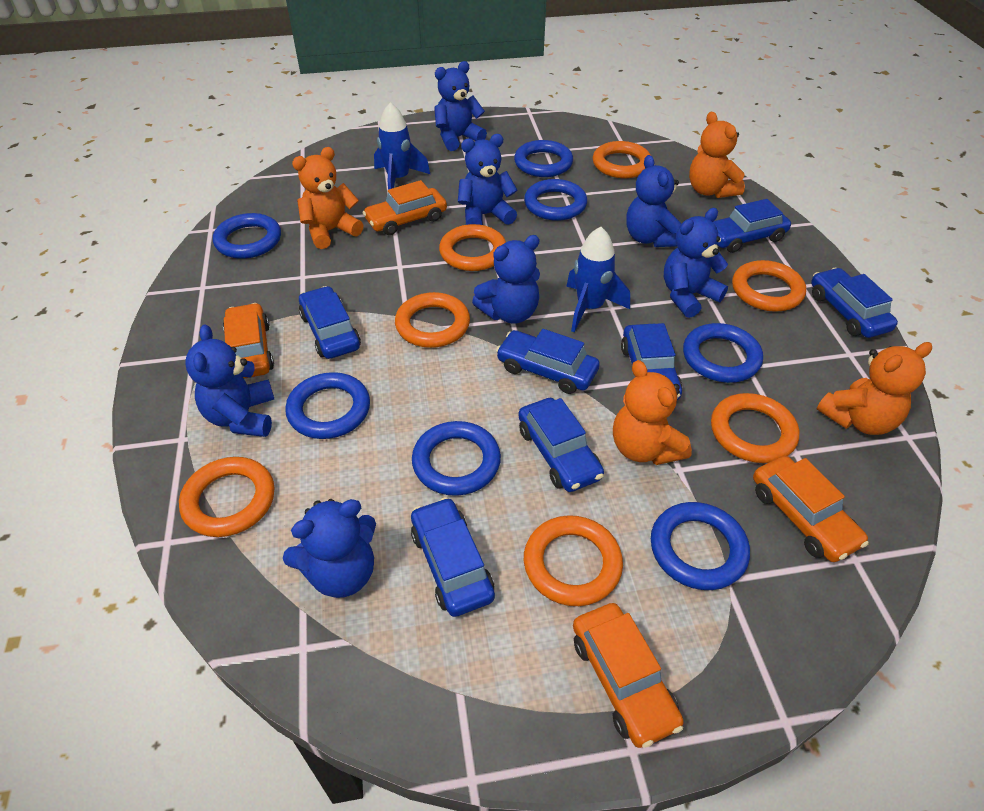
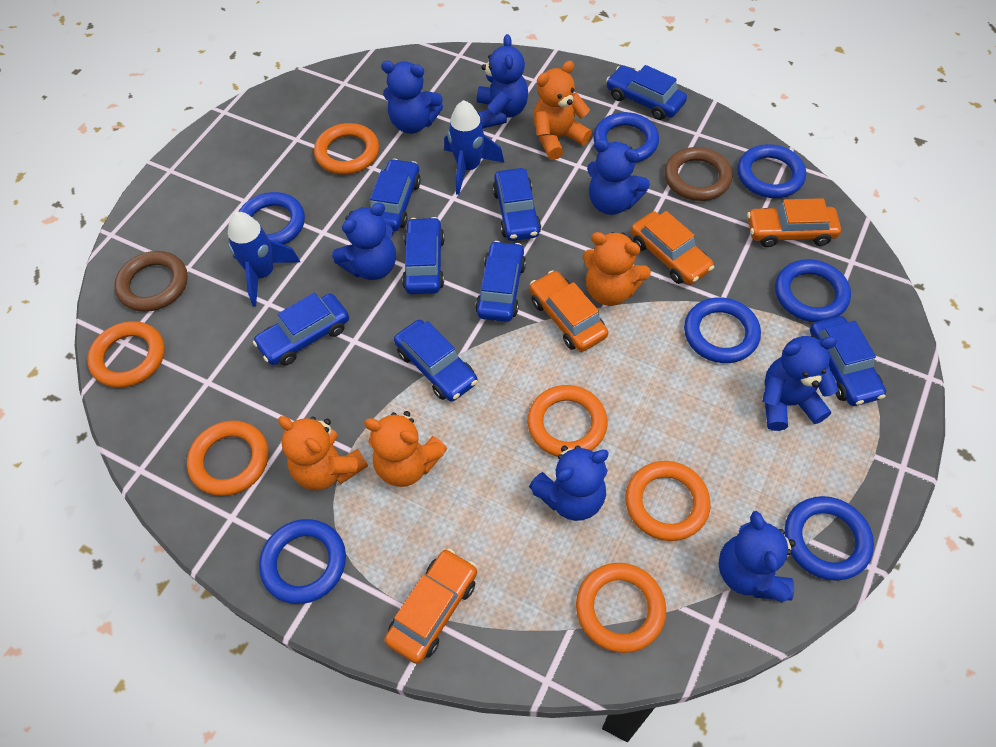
blue car: [299,286,361,359] [411,497,495,617] [496,329,600,394] [518,398,604,492] [621,323,682,400] [713,199,791,253] [811,268,898,338] = 7 -> [253,293,349,366] [369,159,421,231] [394,320,478,402] [402,217,445,294] [475,241,526,322] [493,168,541,241] [606,65,687,120] [810,316,886,406] = 8
brown ring: none = 0 -> [114,251,188,312] [664,147,733,201] = 2
orange ring: [179,457,275,537] [395,292,470,348] [439,224,506,271] [524,515,623,606] [593,141,651,178] [711,393,800,463] [732,260,806,312] = 7 -> [87,321,165,388] [187,421,268,496] [314,123,379,175] [527,385,607,457] [576,563,666,653] [625,461,711,541] = 6

